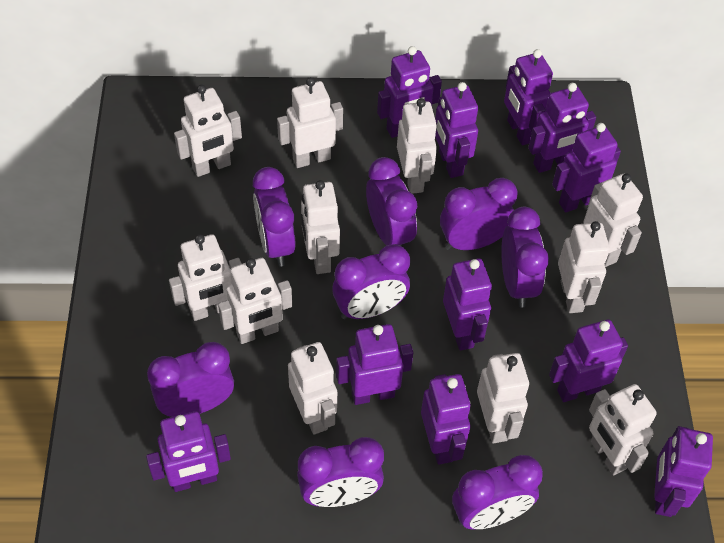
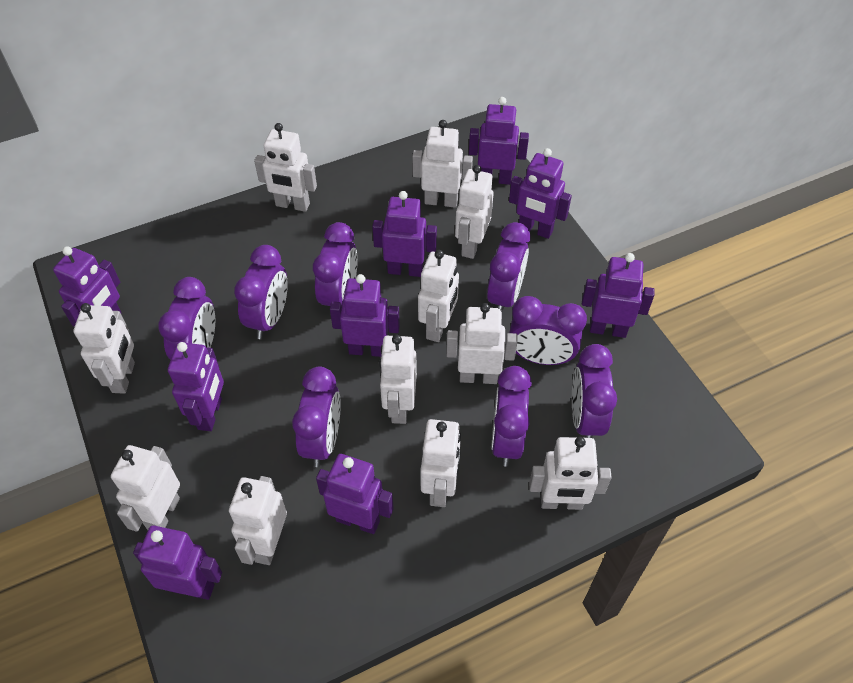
purple robot: [146,411,231,492] [336,324,413,405] [377,46,442,138] [421,374,471,465] [435,82,478,178] [443,258,492,351] [504,49,553,145] [528,83,596,173] [549,320,628,402] [552,123,621,213] [654,426,713,517] = 11 -> [53,246,122,327] [133,526,222,600] [168,342,224,431] [316,454,394,534] [330,274,400,357] [372,191,437,277] [469,97,529,185] [509,148,572,239] [582,253,655,338] = 9

